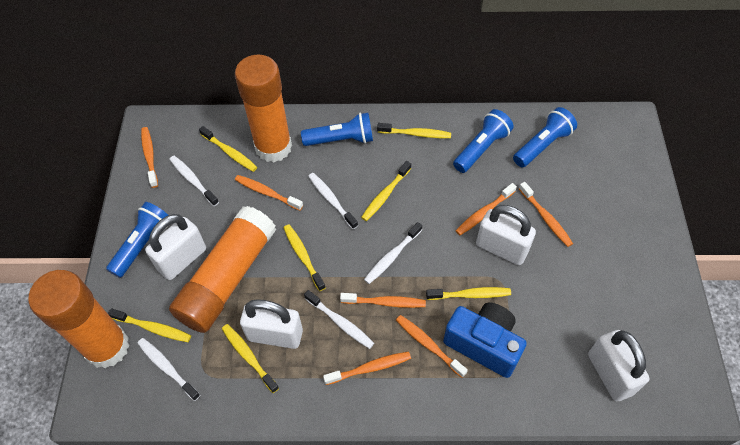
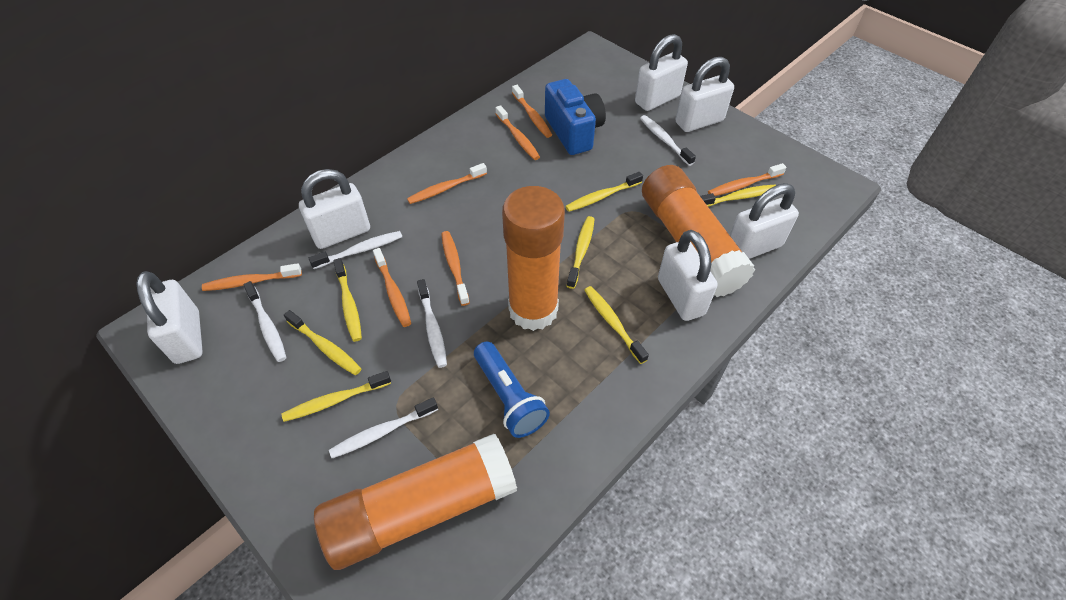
blue flashlight: [106,202,168,278] [301,113,373,146] [453,109,514,173] [513,107,577,167] = 4 -> [474,341,550,438] = 1
white padlock: [145,214,206,280] [240,299,303,349] [476,205,536,265] [588,330,650,401] = 4 -> [136,271,203,364] [299,169,370,249] [635,34,688,111] [658,230,718,321] [676,57,734,132] [730,183,799,259] = 6

